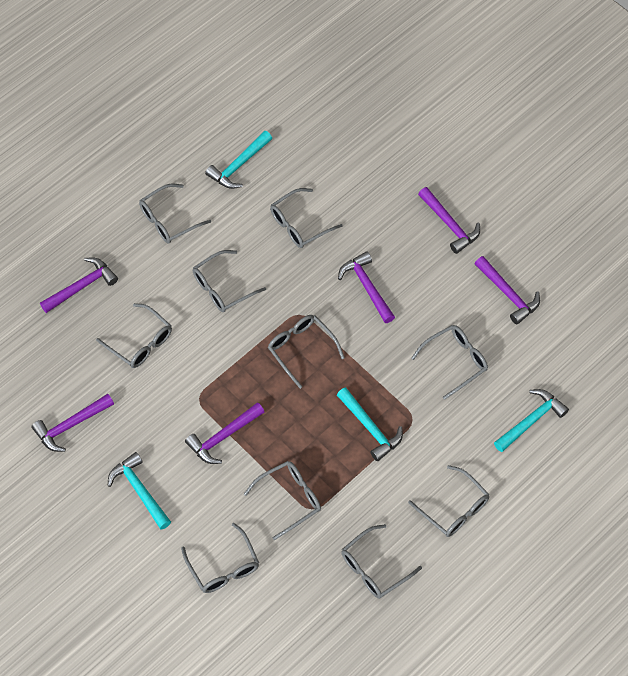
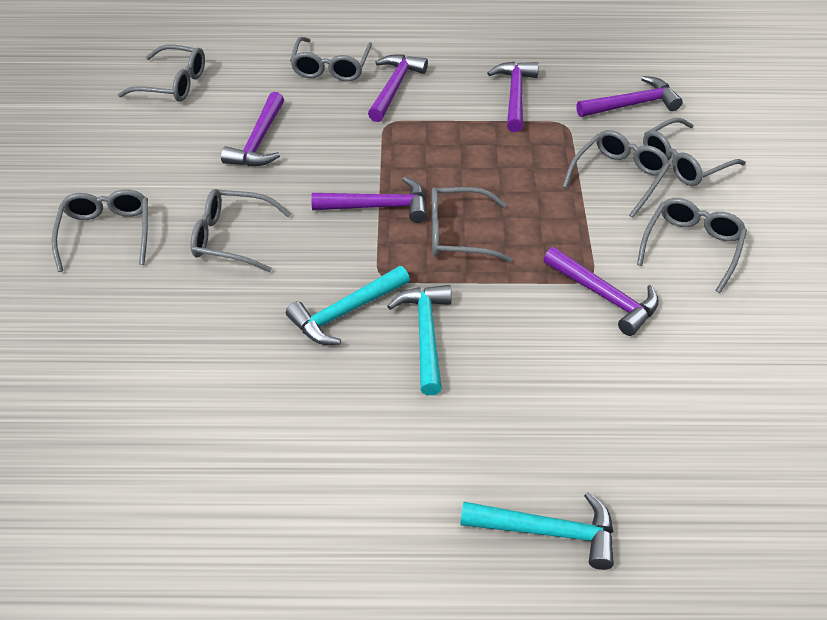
grey glasses: [96,303,172,368] [139,184,211,244] [181,523,259,593] [193,250,266,312] [244,461,321,540] [268,315,345,389] [270,188,343,248] [341,524,422,599] [408,465,490,537] [411,325,488,400] = 10 -> [52,189,148,272] [118,45,205,102] [191,189,291,272] [290,37,372,81] [431,187,513,262] [563,130,670,218] [637,198,747,293] [643,118,746,186] = 8
turquoise hammer: [108,452,171,530] [205,131,272,189] [337,387,403,461] [494,389,569,452] = 4 -> [286,266,410,345] [387,285,452,395] [460,492,614,570] = 3

